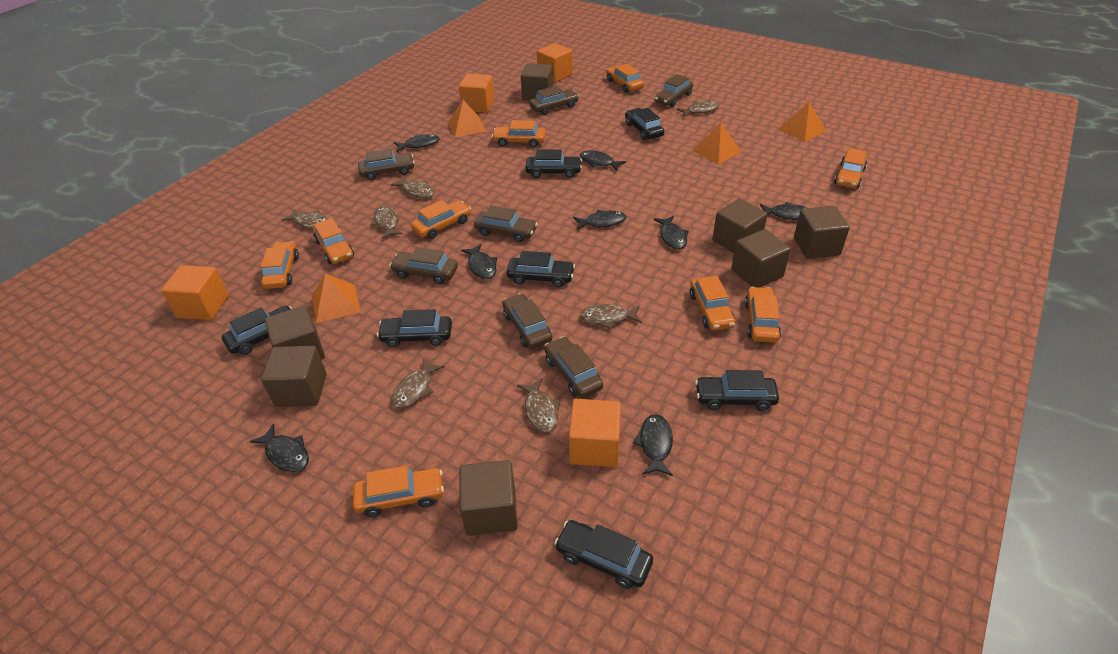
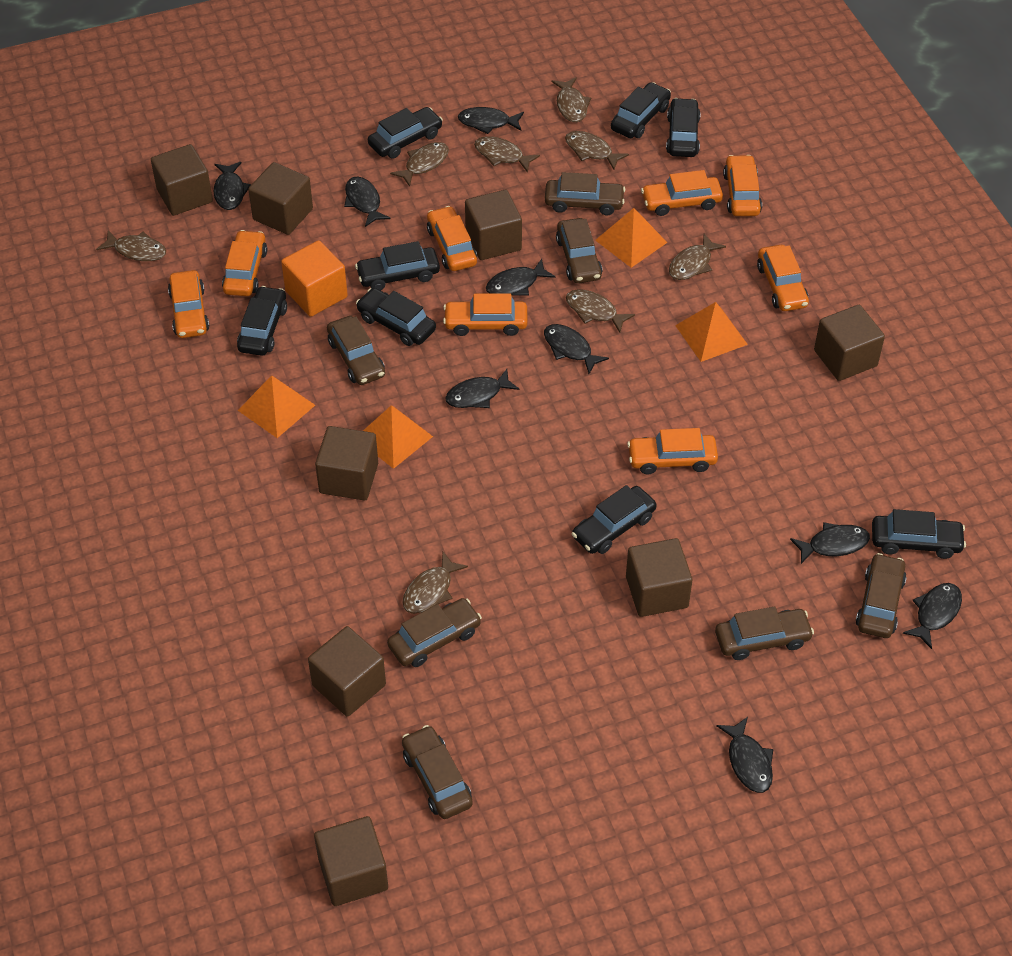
black car: [222,306,292,355] [377,309,452,347] [506,251,575,287] [525,150,582,178] [554,520,653,589] [625,108,664,140] [695,370,779,411] = 7 -> [237,286,287,356] [355,241,440,291] [356,288,436,346] [368,107,443,159] [572,485,656,554] [611,82,671,138] [666,98,701,157] [872,509,966,559] = 8
black fish: [250,424,309,472] [394,134,439,152] [461,244,497,279] [573,210,626,230] [580,150,626,171] [633,414,673,476] [654,216,689,249] [760,202,807,220] = 8 -> [214,162,251,210] [344,177,391,227] [445,369,519,408] [458,107,524,134] [486,259,555,296] [544,324,609,374] [716,717,773,793] [790,522,870,564] [903,583,962,649] = 9
brown cube: [261,346,327,407] [265,305,325,360] [459,460,518,536] [521,63,553,101] [712,199,768,253] [731,229,791,288] [794,206,850,259] = 7 -> [151,144,213,216] [248,162,313,235] [308,626,386,717] [314,816,388,906] [315,426,378,500] [465,190,522,260] [626,538,692,617] [814,305,885,381] = 8
brown fish: [281,209,328,229] [370,206,403,239] [391,176,434,198] [391,358,445,408] [517,378,561,432] [580,304,642,329] [677,100,720,117] = 7 -> [96,230,166,261] [390,142,449,187] [402,552,468,614] [474,136,540,173] [551,77,591,122] [565,131,629,170] [566,289,635,333] [669,234,726,280] = 8
orange car: [261,241,299,289] [313,218,354,264] [353,466,444,517] [411,200,471,239] [492,120,546,148] [606,64,644,93] [690,276,735,331] [744,287,781,343] [834,148,867,189] = 9 -> [168,270,209,338] [222,230,267,296] [427,206,477,271] [443,293,528,336] [627,428,718,474] [641,170,723,216] [723,155,762,216] [757,245,809,311] = 8
orange cube: [161,265,229,320] [459,74,495,113] [537,43,573,83] [569,399,621,467] = 4 -> [281,240,348,317] = 1

